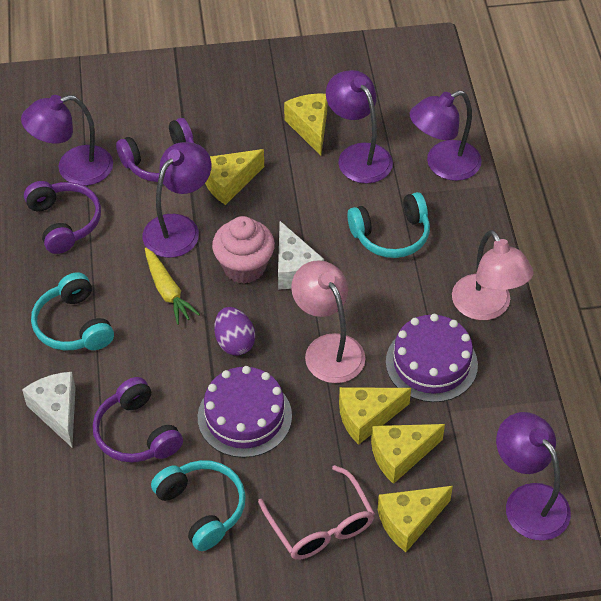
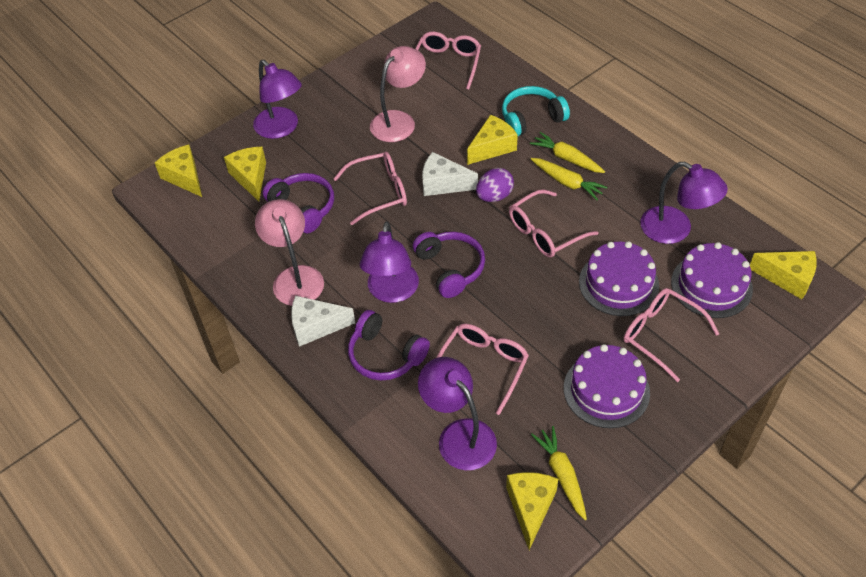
pink cupcake: [212,216,275,284] = 1 -> none = 0
pink glasses: [258,465,375,560] = 1 -> [333,152,407,225] [415,32,481,90] [436,324,529,415] [509,189,598,257] [623,288,719,382] = 5
purple cake: [198,366,292,458] [386,314,478,402] = 2 -> [564,344,650,428] [579,241,659,316] [671,242,753,318] = 3
purple lamp: [21,95,113,186] [142,142,211,258] [326,70,393,184] [410,90,482,181] [496,412,571,541] = 5 -> [253,60,302,139] [360,222,419,303] [418,357,497,470] [640,162,728,244] = 4
turquoise headphones: [31,272,114,351] [151,460,246,551] [347,192,430,258] = 3 -> [502,86,570,136] = 1
yellow carrot: [145,248,200,325] = 1 -> [530,132,605,173] [531,158,607,200] [531,426,587,520] = 3

